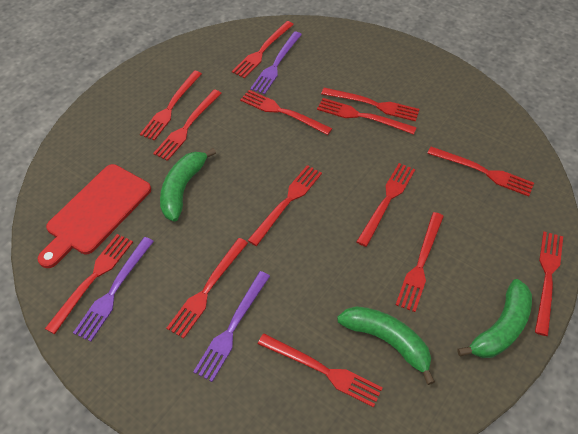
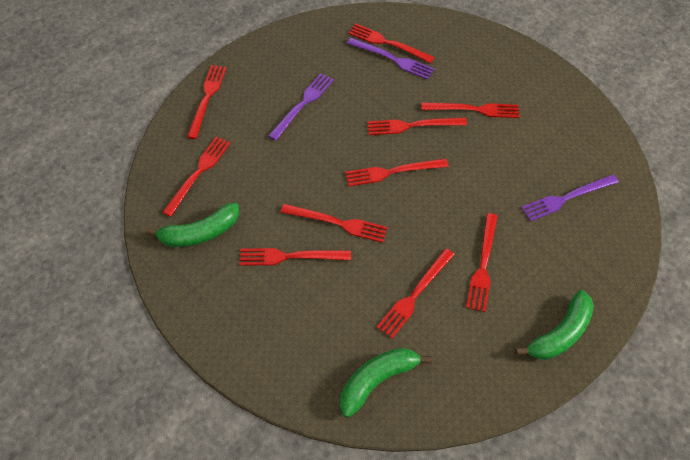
red cutting board: [37,164,151,268] = 1 -> none = 0
red fork: [45,234,133,334] [140,71,202,141] [153,89,222,161] [166,238,248,339] [232,21,294,78] [240,90,332,135] [247,165,322,246] [258,333,383,408] [317,98,417,135] [321,88,420,122] [356,163,415,247] [396,212,444,312] [427,147,534,197] [535,232,563,336] = 14 -> [162,137,231,217] [187,65,226,139] [239,248,351,266] [281,204,388,243] [345,159,449,187] [348,24,435,63] [367,118,467,135] [377,248,455,339] [421,103,520,118] [466,213,497,312] = 10

